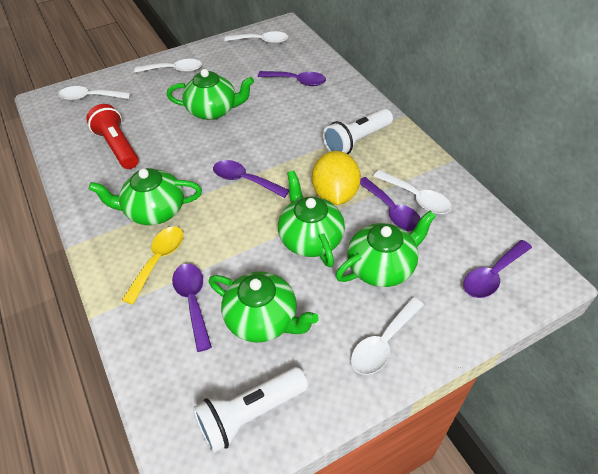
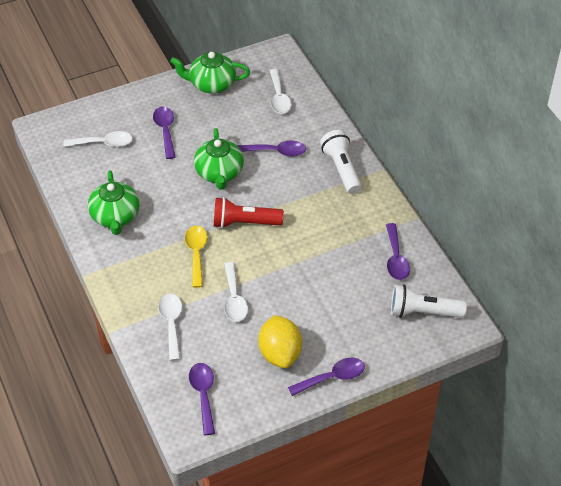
green teapot: [89,168,202,225] [167,69,254,120] [209,271,319,342] [278,171,345,267] [335,211,436,287] = 5 -> [88,170,140,235] [170,52,250,94] [194,128,244,190] = 3
white spoon: [58,86,131,101] [134,59,202,73] [224,31,288,44] [351,297,424,375] [373,170,451,214] = 5 -> [63,131,133,147] [158,294,182,361] [224,262,248,322] [269,69,292,114] = 4

